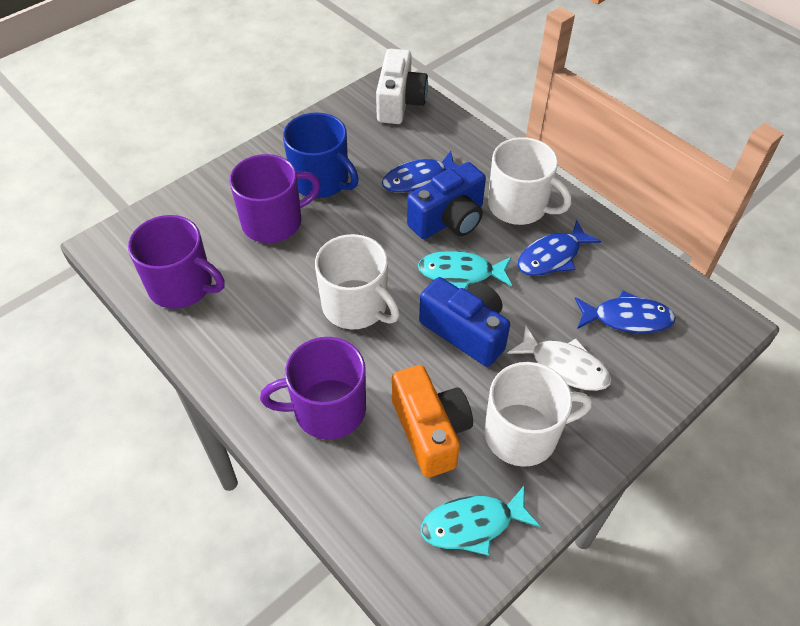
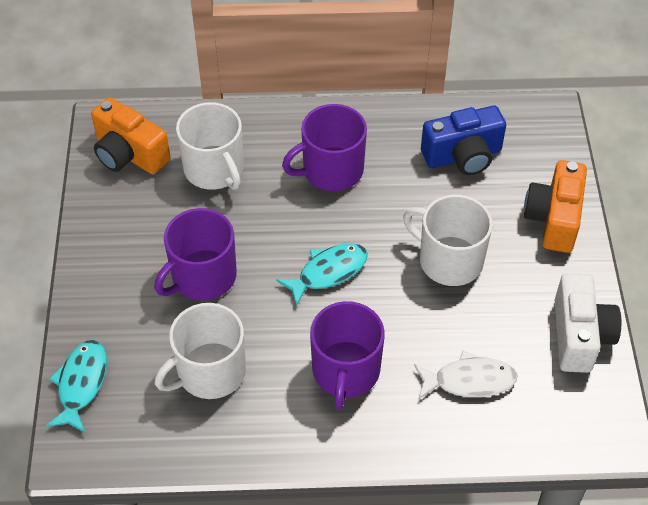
blue camera: [407,162,486,239] [419,277,510,367] = 2 -> [421,105,506,175] = 1
blue fish: [382,151,459,193] [518,220,601,276] [575,290,676,333] = 3 -> none = 0
blue mug: [283,112,359,198] = 1 -> none = 0
orange camera: [392,365,473,478] = 1 -> [91,98,171,174] [524,160,587,253] = 2

